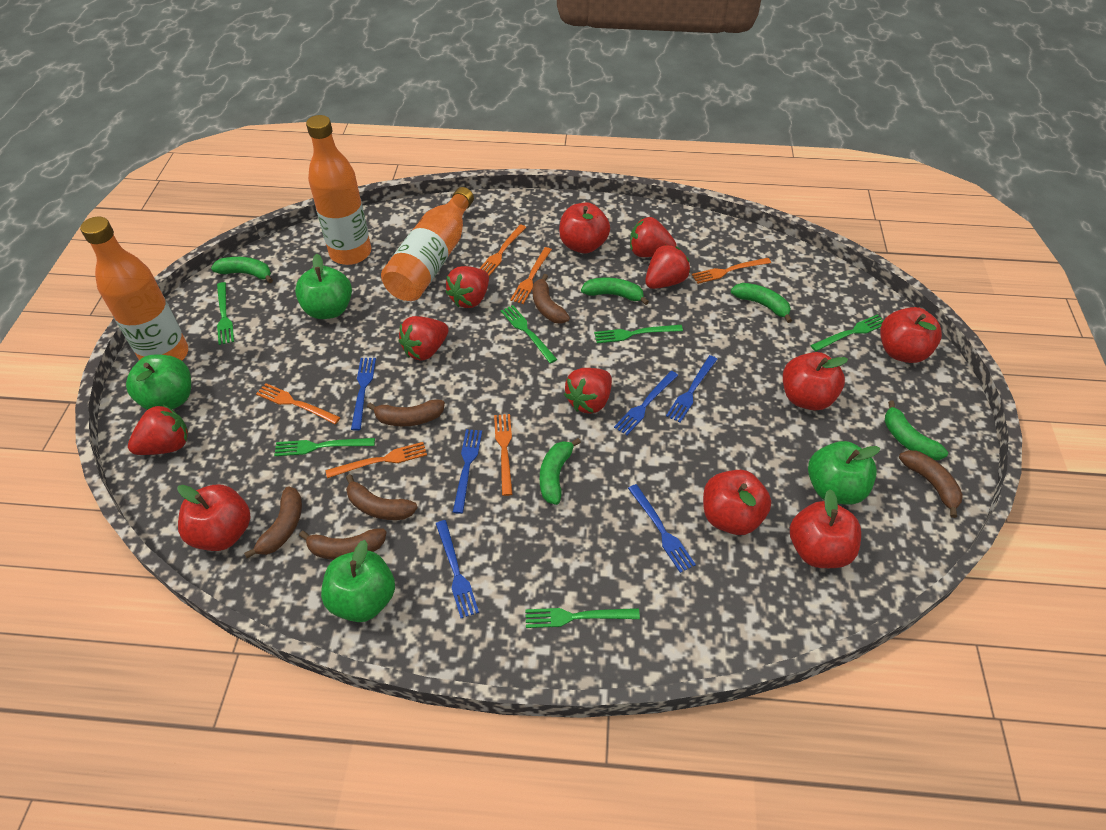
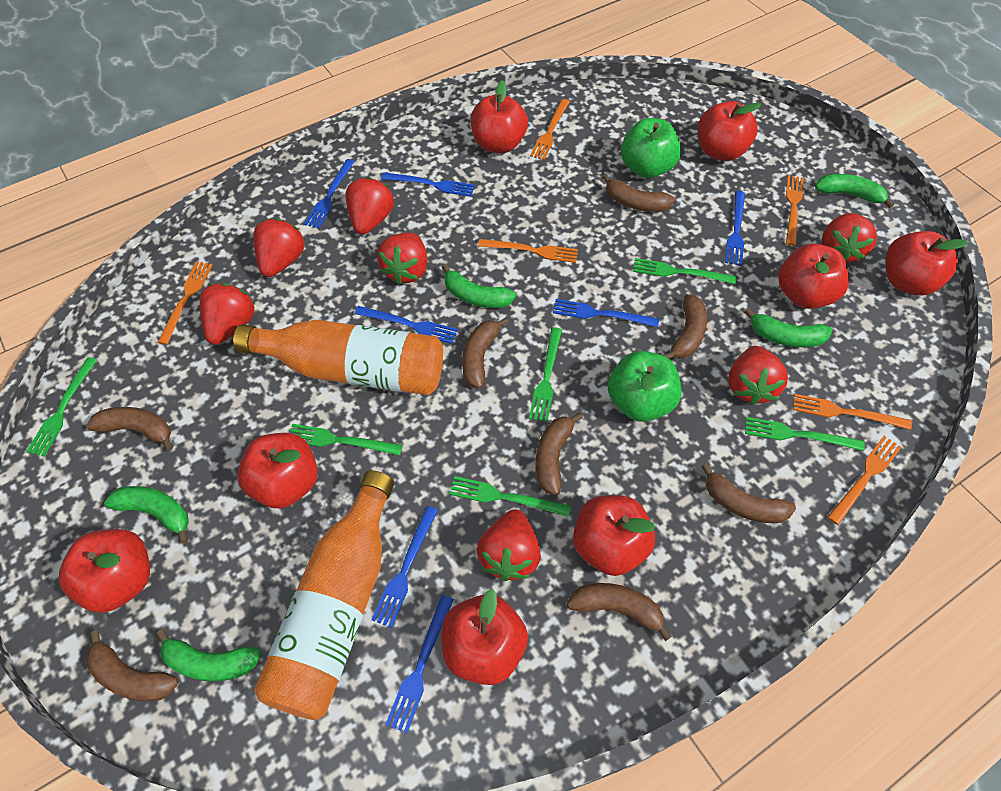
blue fork: [351,358,376,431] [436,520,479,618] [453,429,482,514] [614,371,678,435] [628,484,696,573] [666,355,717,422] = 6 -> [304,159,355,229] [354,306,458,344] [371,506,438,628] [381,172,475,197] [385,595,454,733] [553,299,659,327] [725,191,745,266] = 7
brown banana: [244,486,302,558] [299,528,387,560] [346,474,418,520] [367,399,445,427] [533,274,570,324] [899,450,963,518] = 6 -> [86,630,178,701] [87,407,173,451] [462,317,508,389] [536,413,583,496] [566,583,672,641] [602,174,675,212] [663,294,707,359] [701,463,796,523] = 8
green apple: [126,355,191,410] [295,254,352,319] [321,540,395,622] [808,441,880,504] = 4 -> [608,351,681,422] [621,118,681,178] = 2
orange bottle: [80,217,188,360] [306,115,371,265] [381,187,474,301] = 3 -> [233,320,443,395] [254,470,394,720] = 2
red apple: [177,485,251,551] [559,203,610,253] [703,470,771,535] [783,352,848,410] [790,489,861,568] [880,307,942,363] = 6 -> [58,529,150,613] [237,433,318,509] [442,589,528,685] [471,80,528,153] [573,495,656,576] [698,101,761,161] [778,244,849,309] [885,231,969,296] = 8
red strawberry: [128,404,188,455] [399,316,449,361] [446,266,489,308] [564,368,612,414] [630,217,677,257] [645,245,690,289] = 6 -> [200,283,255,345] [253,218,305,277] [346,177,394,235] [377,233,428,285] [476,509,541,581] [728,346,788,405] [822,213,877,263] = 7

